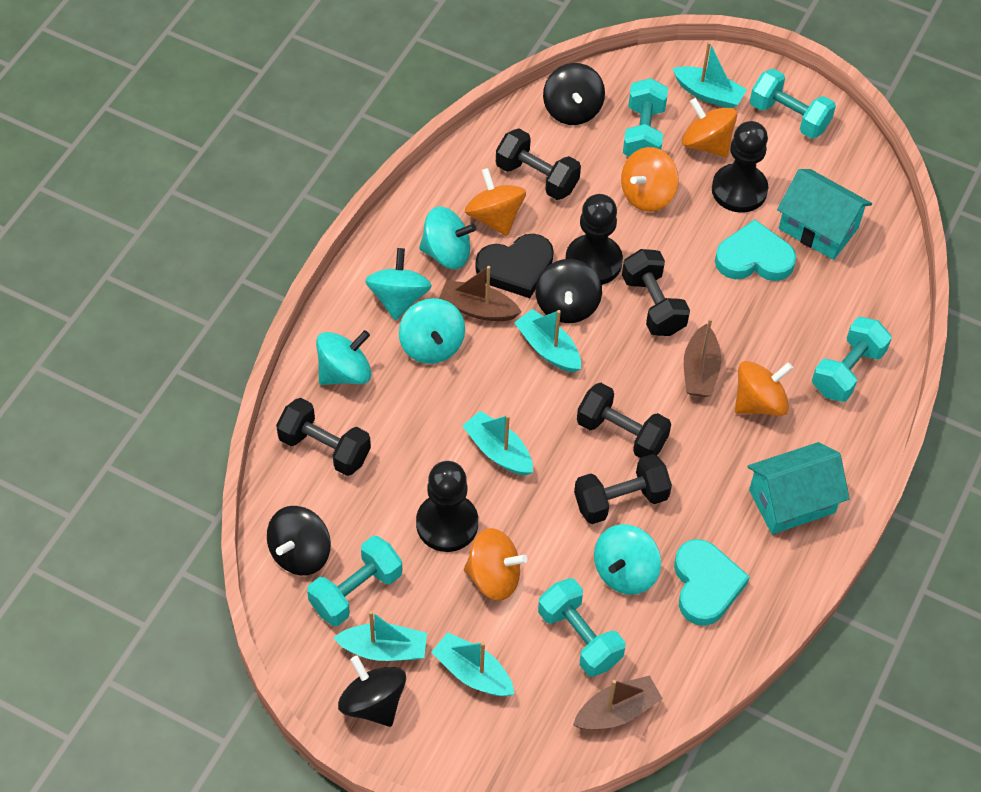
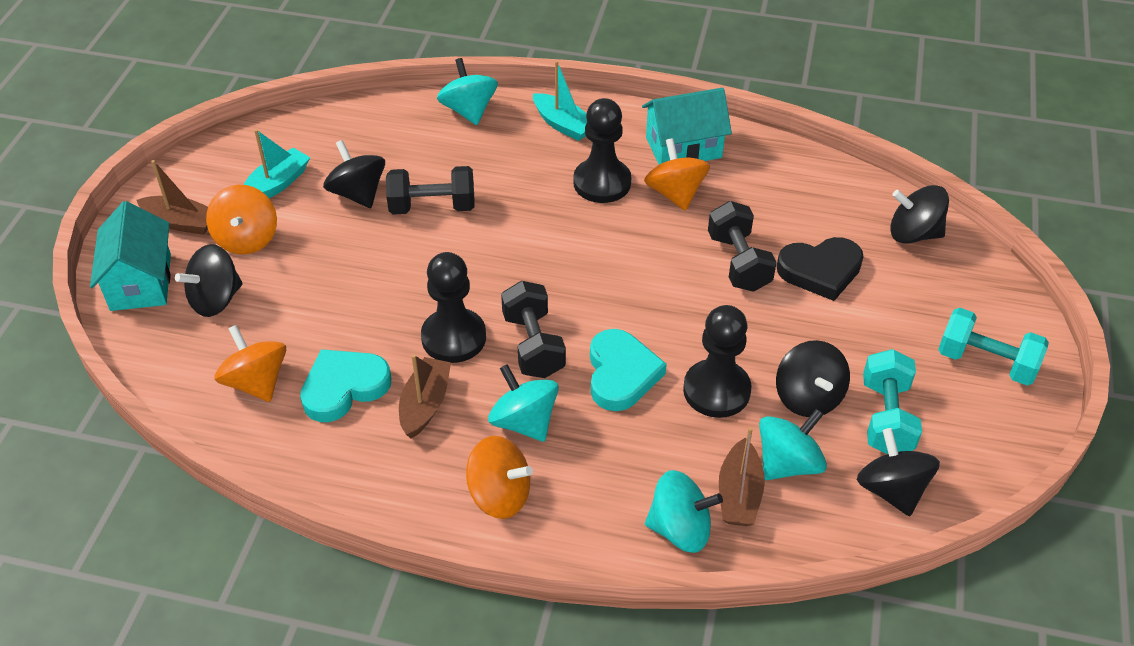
black dumbbell: [276,398,371,476] [496,128,581,200] [574,454,672,524] [577,383,671,458] [622,249,690,336] = 5 -> [386,166,475,214] [501,281,566,378] [708,201,777,292] = 3
black spinning top: [267,506,331,575] [338,656,406,727] [535,259,602,323] [543,63,605,125] = 4 -> [175,244,243,317] [323,140,385,208] [776,340,850,417] [857,428,940,516] [890,185,949,244] = 5
orange spinning top: [464,528,528,601] [465,168,526,236] [621,147,679,212] [682,98,737,157] [735,361,793,416] = 5 -> [206,185,277,254] [214,325,286,402] [466,436,533,519] [644,138,710,211] = 4
turquoise boat: [334,611,427,661] [431,632,514,696] [462,411,533,476] [514,309,581,373] [672,42,747,108] = 5 -> [243,129,310,198] [533,61,587,141] = 2
turquoise dumbbell: [307,536,402,626] [538,578,625,677] [623,78,668,157] [750,69,836,139] [812,317,892,402] = 5 -> [863,349,922,454] [938,308,1049,386] = 2
turquoise spinning top: [316,330,372,385] [365,248,432,321] [399,298,465,364] [419,206,476,269] [594,524,661,595] = 5 -> [437,58,498,125] [488,364,559,442] [645,470,723,553] [759,409,827,480] = 4

